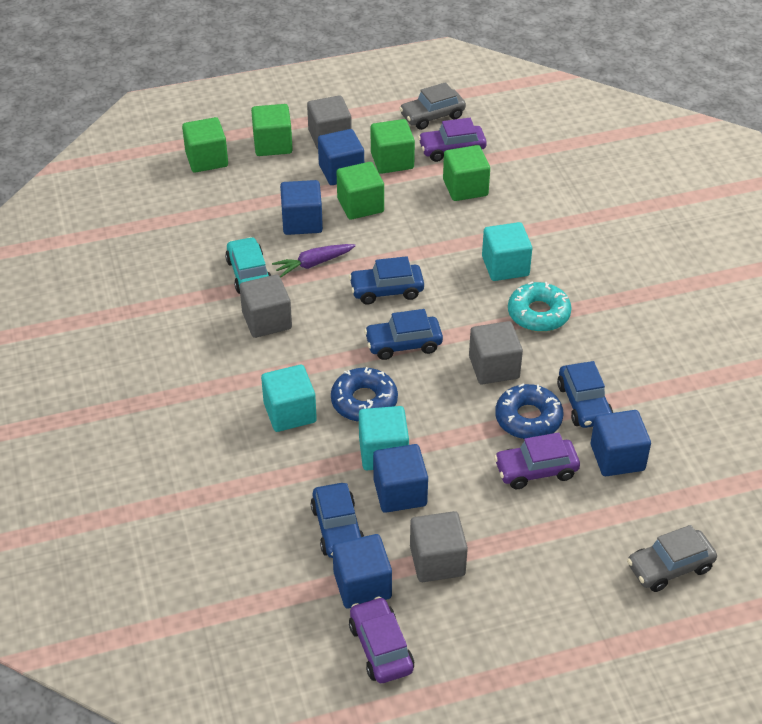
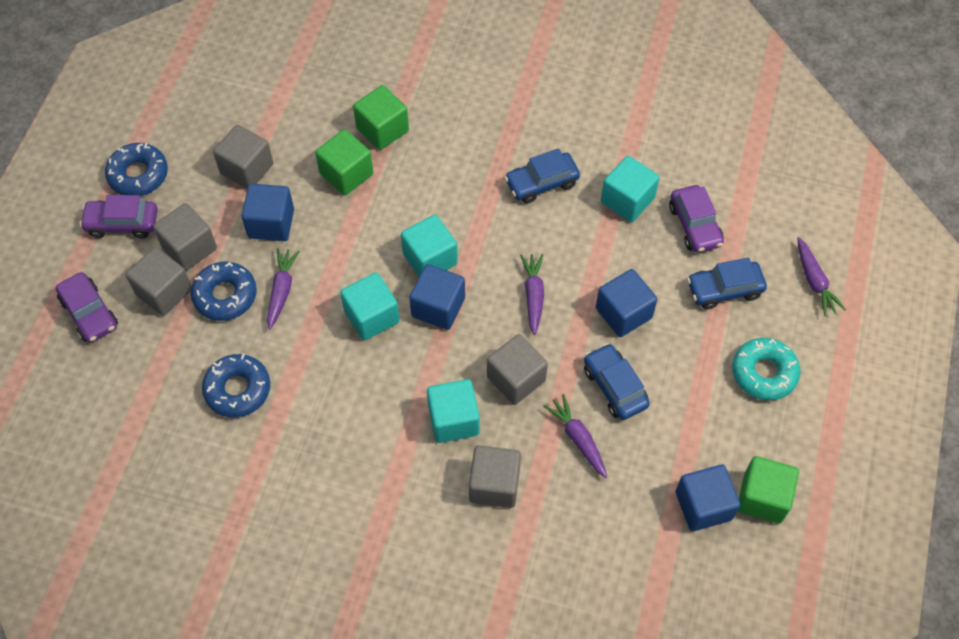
blue car: [311,483,365,558] [349,256,424,305] [364,309,443,360] [557,361,613,428] = 4 -> [504,148,580,204] [584,343,650,420] [687,257,767,310] = 3
blue cube: [280,180,323,235] [318,129,364,185] [332,534,392,608] [373,444,428,513] [591,410,651,476] = 5 -> [242,184,294,241] [409,264,465,330] [596,269,657,337] [676,464,741,531] = 4
blue donut: [331,367,398,422] [495,384,563,439] = 2 -> [105,143,168,196] [191,262,257,321] [202,354,270,418] = 3
green cube: [182,117,228,173] [251,104,293,156] [336,162,384,220] [371,119,415,174] [443,145,490,201] = 5 -> [315,129,373,195] [353,85,409,150] [738,456,799,524] = 3
grey car: [399,82,466,130] [627,525,717,592] = 2 -> none = 0
grey cube: [240,274,292,338] [307,95,352,149] [410,511,468,582] [469,321,523,385] = 4 -> [126,247,192,316] [153,203,217,271] [213,125,273,189] [469,445,521,508] [487,334,548,405] = 5
purple carrot: [272,244,356,277] = 1 -> [267,248,300,329] [520,254,544,335] [543,394,607,478] [797,237,846,317] = 4
turquoise car: [225,237,271,294] = 1 -> none = 0
turquoise cube: [261,365,317,432] [359,406,409,470] [482,222,532,281] = 3 -> [340,272,400,341] [401,215,458,276] [427,379,480,443] [601,156,659,222] = 4

